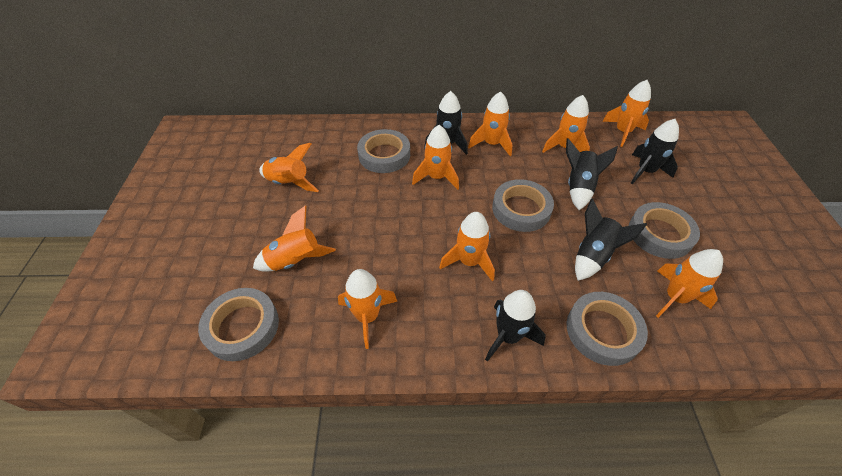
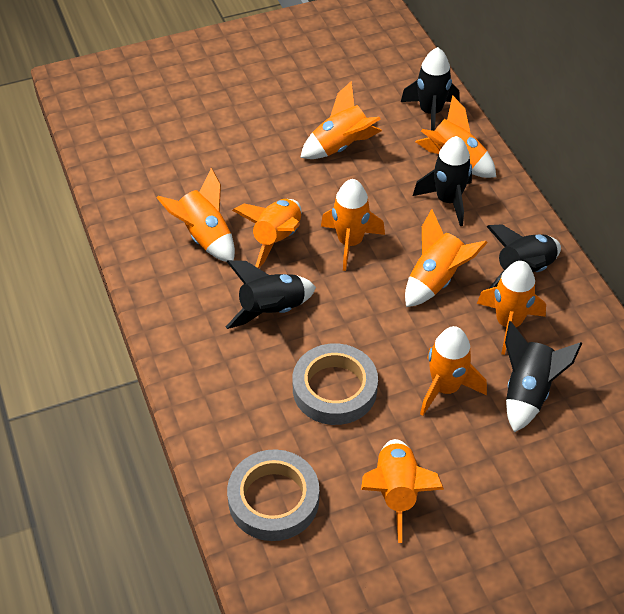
grey tape: [198,288,279,361] [357,129,410,173] [492,179,554,232] [567,292,648,366] [629,202,700,259] = 5 -> [227,449,319,541] [292,343,378,425] = 2

